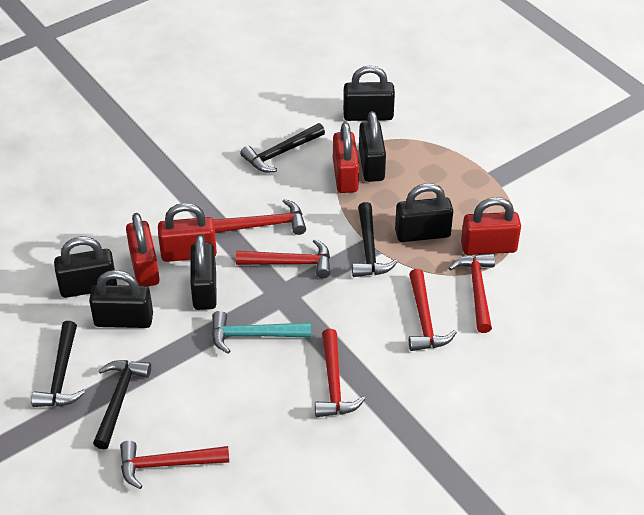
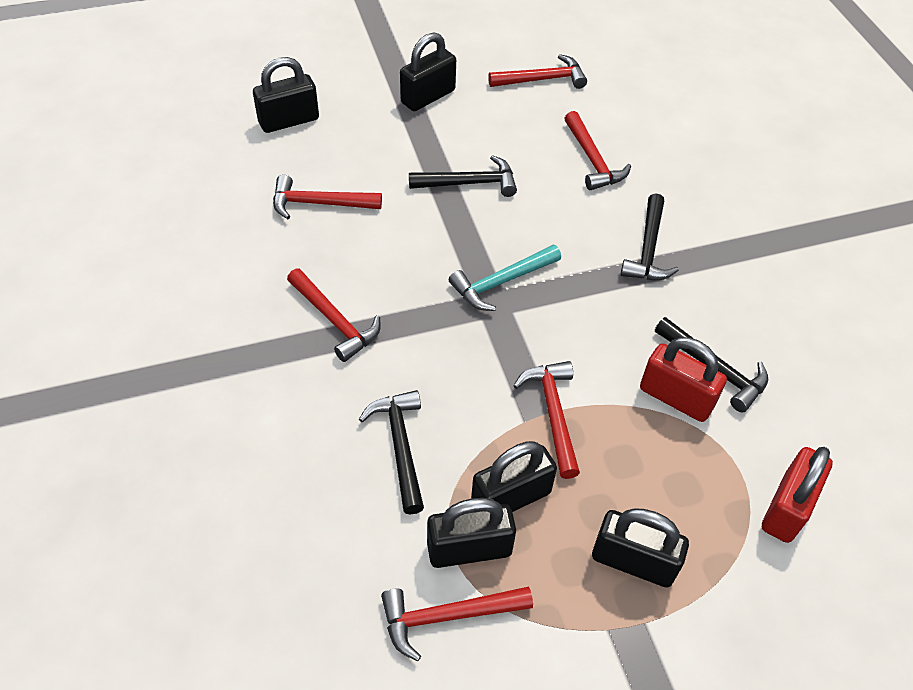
black padlock: [54,236,117,298] [89,270,153,328] [190,235,217,310] [343,65,395,121] [359,111,386,182] [395,183,453,242] = 6 -> [253,57,319,133] [400,32,456,111] [427,498,516,568] [471,441,557,512] [592,508,689,588] = 5
red padlock: [126,213,160,287] [158,203,217,262] [333,122,359,193] [461,197,521,255] = 4 -> [640,337,727,422] [762,447,833,543] = 2

